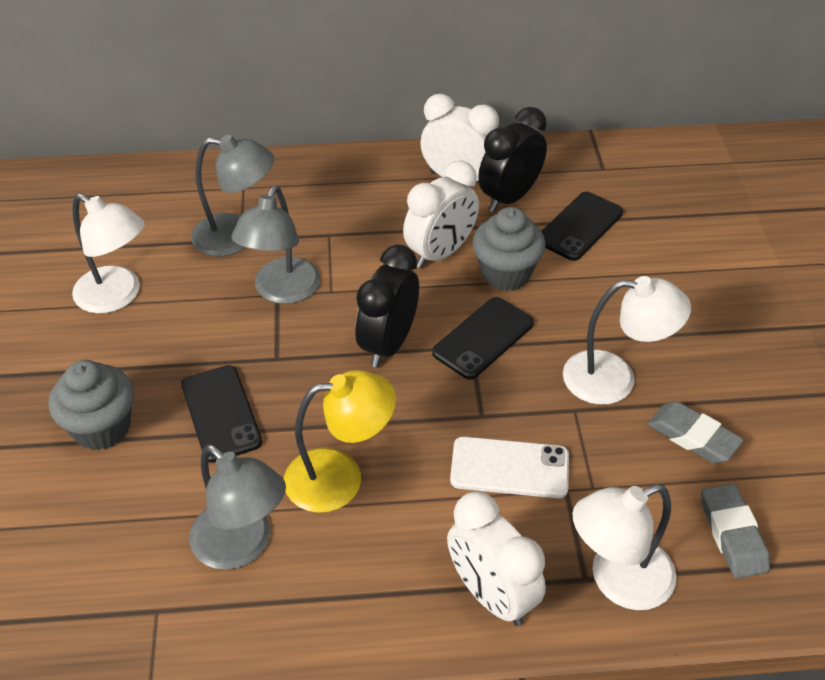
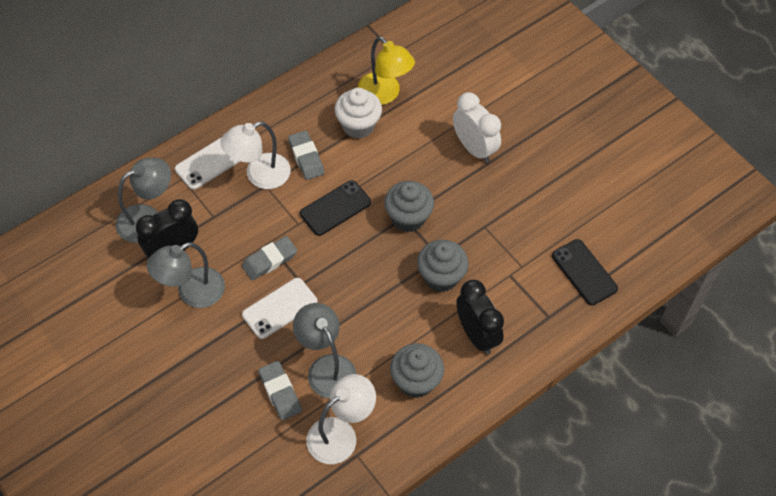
black phone: [181,365,262,463] [432,297,534,379] [542,192,623,261] = 3 -> [300,180,371,236] [552,239,618,305] = 2
grey cupcake: [49,360,134,450] [473,207,546,291] = 2 -> [384,181,434,232] [390,343,444,398] [417,240,469,292] = 3
grey eraser: [648,401,744,463] [701,483,770,579] = 2 -> [242,236,297,280] [258,361,302,420] [288,130,325,180] = 3
white clock: [403,160,479,269] [421,94,499,181] [447,492,546,626] = 3 -> [453,92,501,163] = 1
white cupcake: none = 0 -> [335,88,382,138] = 1
white lamp: [72,194,145,314] [563,276,691,405] [572,484,676,610] = 3 -> [221,121,291,189] [306,374,376,464] = 2
white phone: [450,437,569,498] = 1 -> [175,137,241,190] [242,278,318,339] = 2

